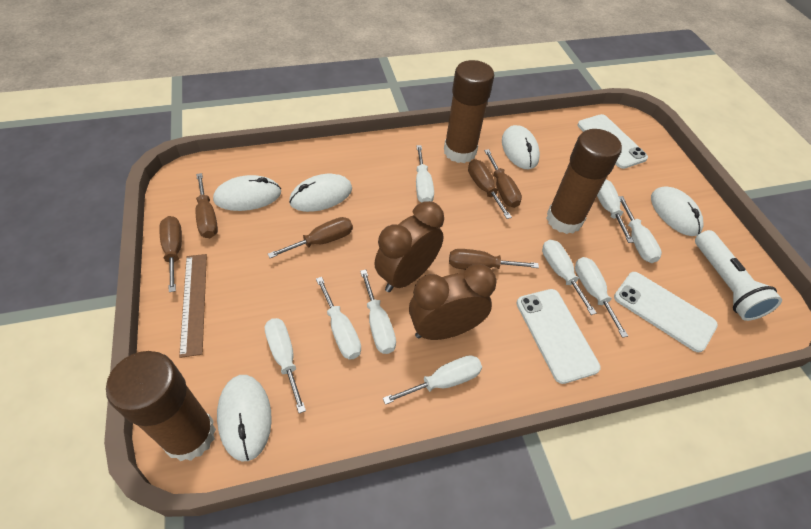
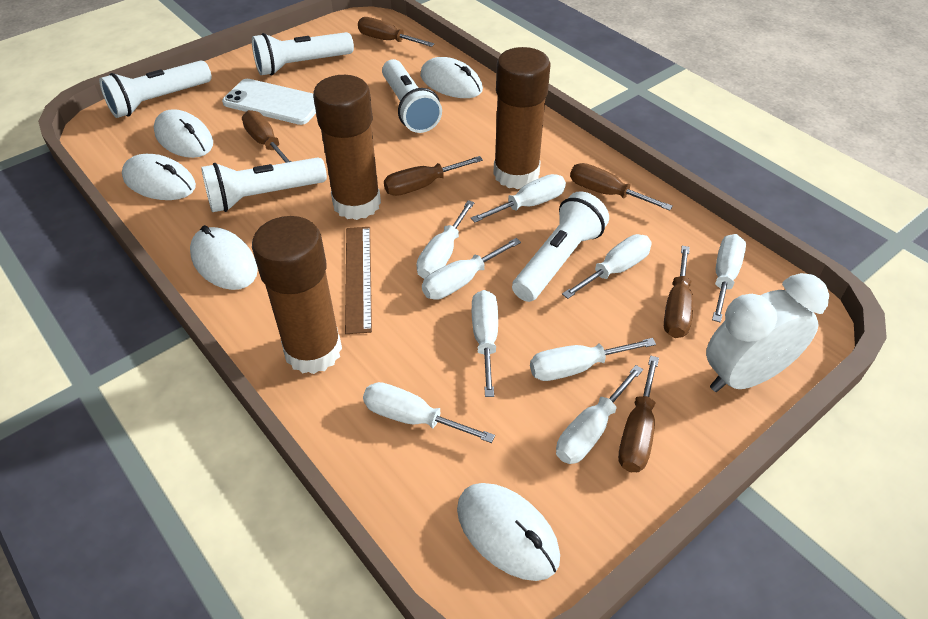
brown clock: [374,201,444,292] [409,264,497,340] = 2 -> none = 0
white clock: none = 0 -> [706,273,829,392] = 1
white flashlight: [695,230,782,321] = 1 -> [99,60,212,118] [201,157,327,212] [252,32,354,76] [382,59,442,133] [512,191,609,302] = 5
white phone: [516,289,601,384] [577,114,648,169] [614,272,718,352] = 3 -> [222,79,316,125] = 1

